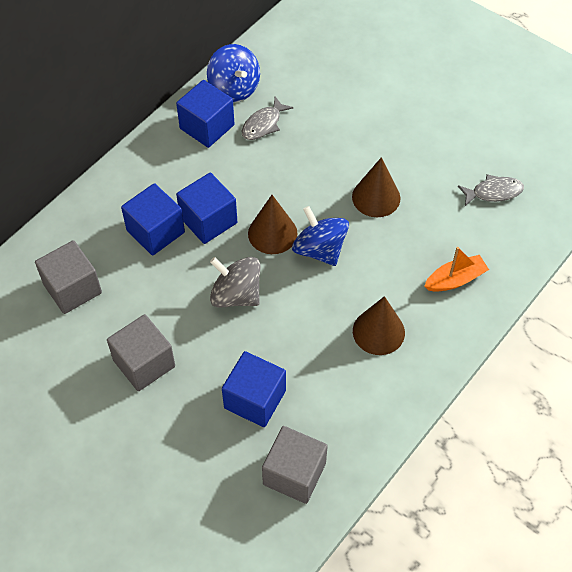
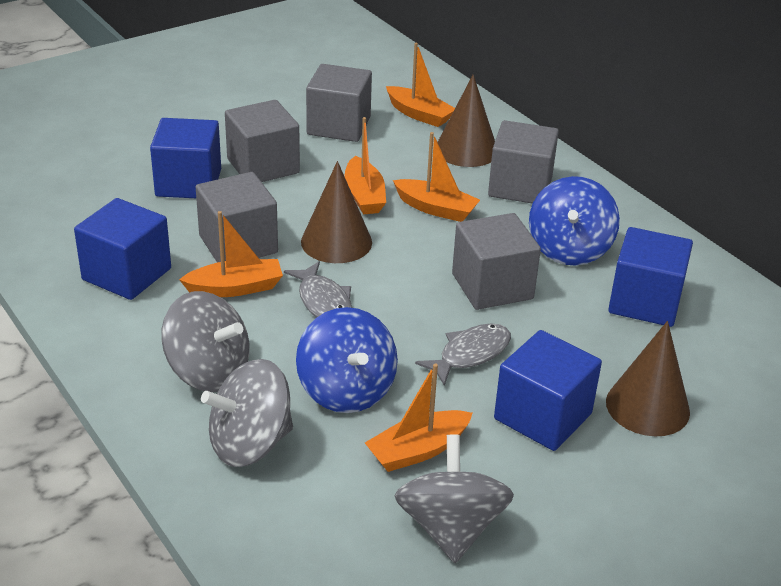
grey cube: [35,240,102,314] [107,314,175,391] [262,426,328,504] = 3 -> [196,172,278,263] [225,100,300,182] [306,64,372,142] [452,213,541,310] [488,120,559,204] = 5
grey spinning top: [210,257,260,308] = 1 -> [161,291,250,392] [201,359,293,467] [394,435,514,563] = 3
orange boat: [424,247,489,292] = 1 -> [179,211,283,297] [344,117,386,214] [365,363,473,472] [386,43,455,127] [393,132,480,222] = 5

